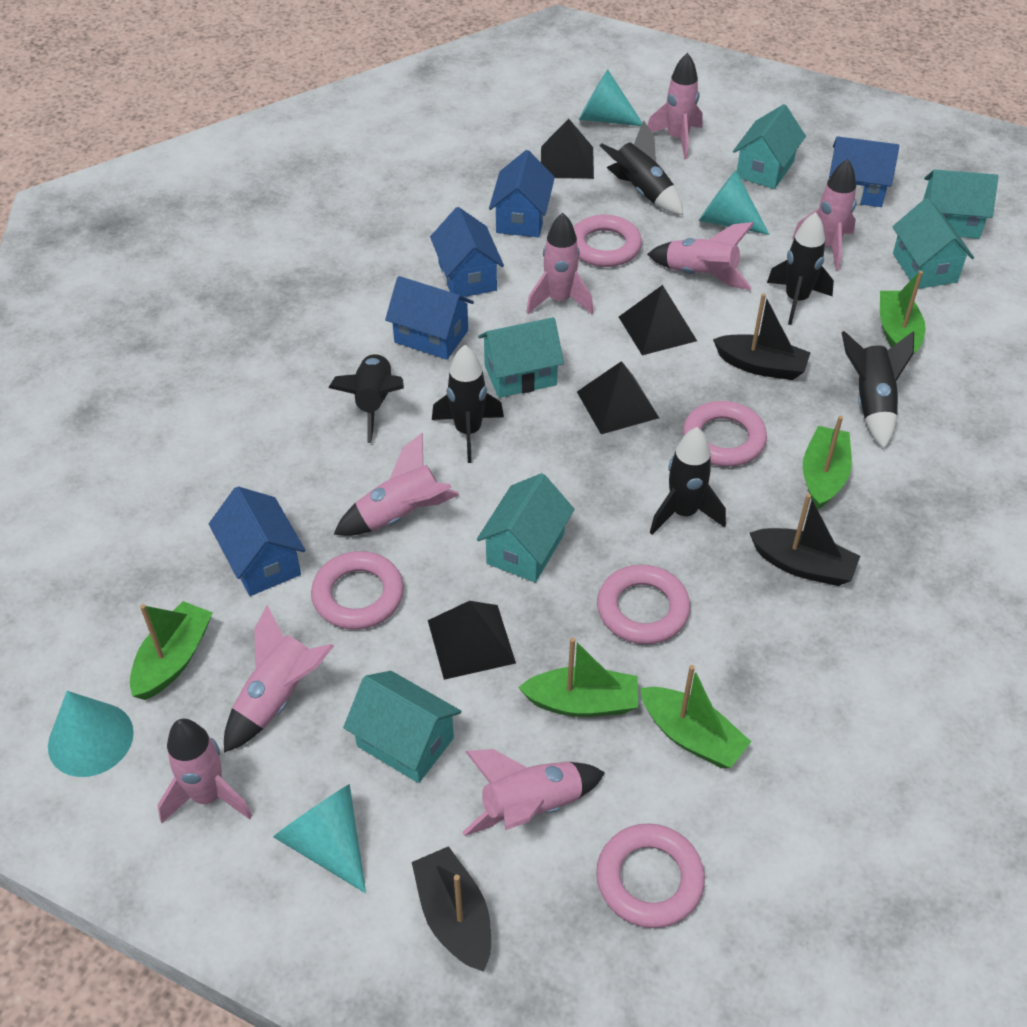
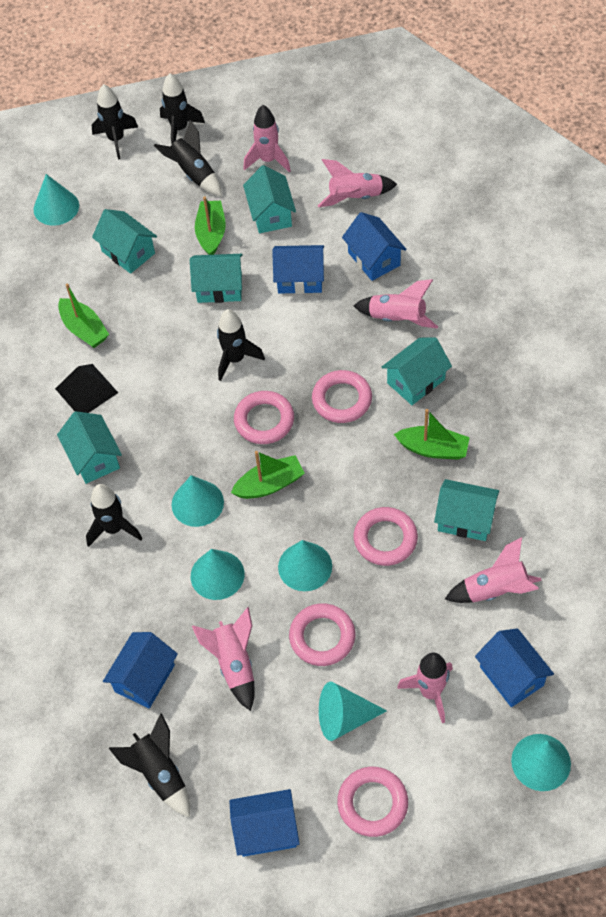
black boat: [412,846,491,972] [713,293,811,380] [750,494,860,586] = 3 -> none = 0
black pyramid: [428,601,516,680] [541,119,594,179] [577,361,659,434] [619,285,697,355] = 4 -> [55,364,118,413] = 1
green boat: [130,601,213,700] [518,638,638,717] [640,665,751,768] [803,416,852,510] [880,271,926,353] = 5 -> [58,284,109,348] [195,197,226,255] [231,451,305,499] [394,409,470,459] = 4
pink rocket: [158,719,252,823] [224,605,334,753] [333,433,459,536] [462,749,605,836] [526,213,594,314] [647,222,754,290] [648,53,703,159] [792,159,857,271] = 8 -> [192,607,255,711] [243,105,291,172] [318,159,397,207] [354,279,438,329] [397,652,453,723] [445,537,542,603] = 6
turquoise cone: [48,691,134,777] [273,784,366,893] [579,69,642,126] [698,170,770,235] = 4 -> [34,174,79,226] [171,475,224,527] [191,549,244,600] [278,540,332,591] [319,682,387,741] [511,734,571,791] = 6

